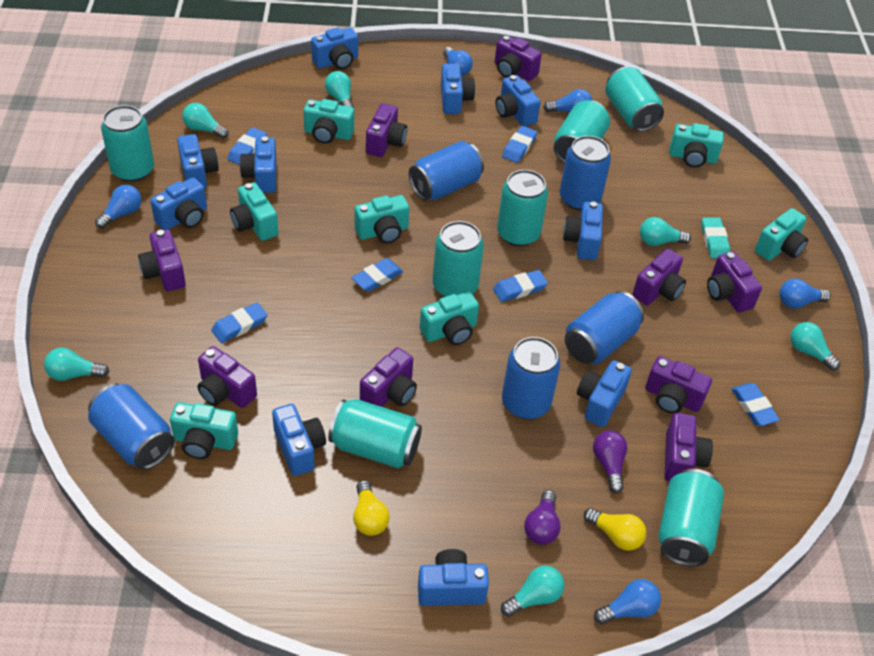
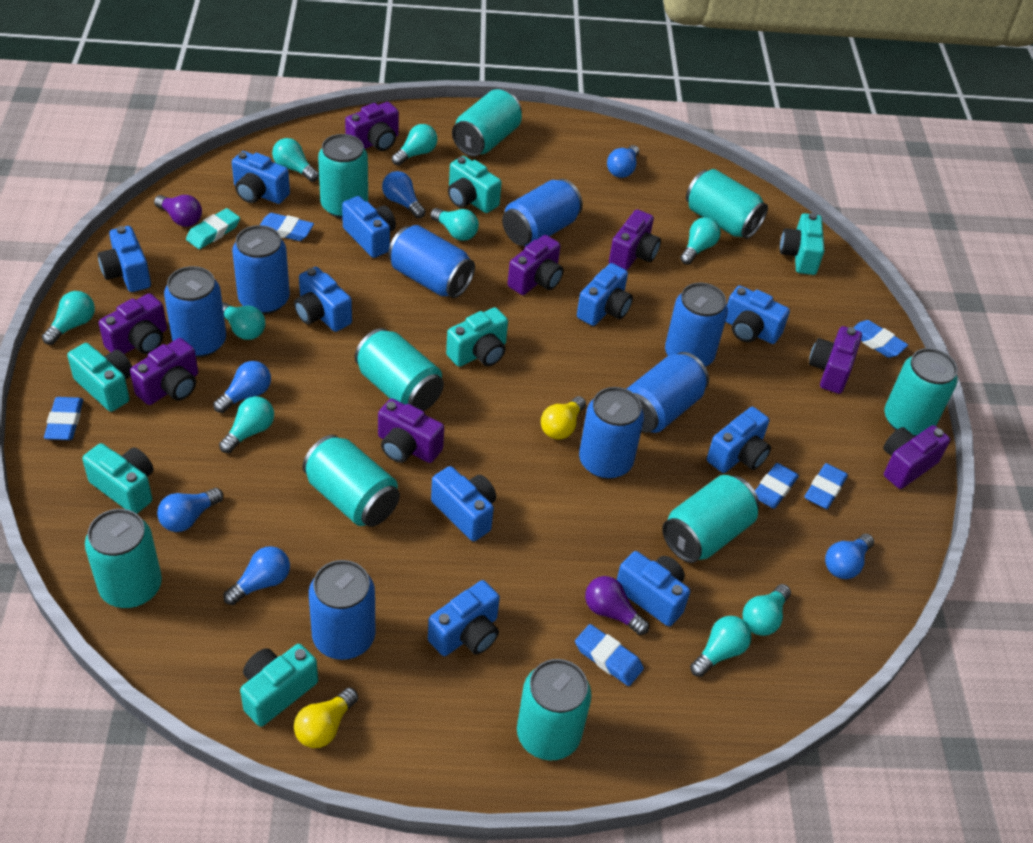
blue can: [88,383,175,470] [409,141,484,201] [502,337,561,419] [559,136,611,211] [565,291,644,364] = 5 -> [164,266,226,357] [232,225,290,314] [309,560,375,660] [388,225,475,298] [502,179,583,246] [579,387,644,479] [627,352,709,433] [665,283,728,367] = 8
blue light bulb: [95,185,142,229] [443,47,473,76] [543,89,592,113] [594,579,661,625] [779,279,831,309] = 5 -> [157,488,223,532] [213,361,271,413] [223,546,290,605] [382,171,426,218] [607,145,639,178] [825,534,874,579] = 6
purple camera: [138,229,186,291] [197,346,257,408] [360,347,417,407] [366,103,407,157] [495,35,542,81] [633,249,686,305] [645,356,712,414] [664,413,713,481] [707,252,762,313] = 9 -> [99,293,167,354] [130,338,198,405] [345,102,399,151] [378,399,444,463] [507,235,564,295] [609,209,661,270] [809,326,862,394] [883,425,950,489] = 8
turquoise camera: [170,402,238,459] [230,182,278,241] [303,99,354,144] [355,195,409,244] [420,291,479,345] [669,123,724,168] [755,208,808,261] = 7 -> [67,343,132,412] [82,443,154,514] [240,644,318,727] [446,307,508,367] [448,156,502,213] [780,213,825,275] = 6
turquoise can: [101,105,154,182] [328,399,422,468] [433,221,484,297] [497,170,548,246] [554,100,610,163] [605,67,664,132] [658,469,724,567] = 7 -> [85,509,162,608] [303,435,400,527] [318,134,368,219] [355,328,444,411] [452,89,522,157] [517,659,592,760] [662,475,759,563] [686,169,768,239] [884,348,958,437] = 9
turquoise light bulb: [44,347,109,381] [182,103,229,139] [325,71,354,108] [501,566,564,617] [640,217,691,246] [790,322,840,371] = 6 -> [42,291,95,345] [219,396,274,453] [222,302,265,340] [272,138,319,182] [392,124,437,166] [430,208,479,241] [680,217,721,265] [690,616,752,677] [742,584,791,636] = 9

